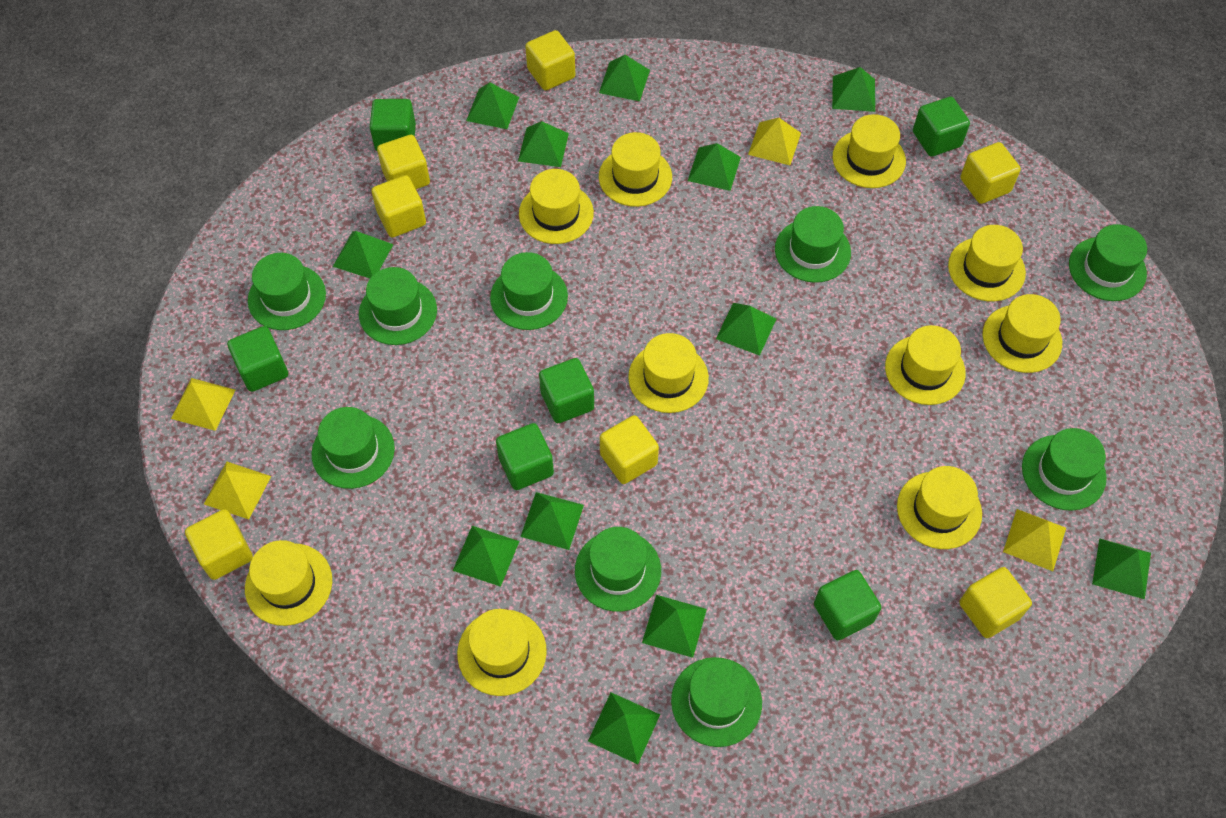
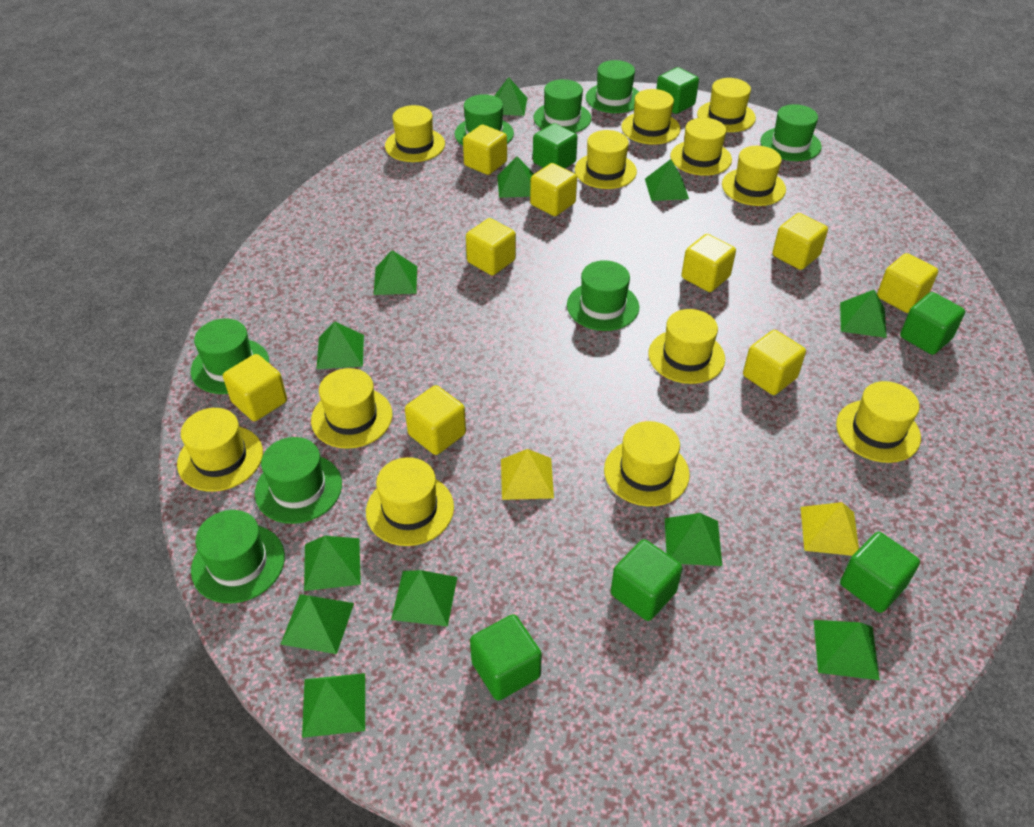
green hat: [248,253,326,330] [311,407,395,489] [359,267,437,345] [490,252,568,330] [575,527,661,612] [671,657,762,747] [775,206,851,283] [1022,428,1107,511] [1069,224,1147,301] = 9 -> [191,319,269,394] [191,510,285,603] [255,437,342,524] [455,94,514,145] [533,79,592,133] [567,260,639,331] [586,60,639,113] [760,104,822,161] = 8
yellow cube: [185,509,253,580] [371,175,426,238] [377,135,430,189] [525,30,575,90] [600,415,659,484] [959,567,1032,638] [960,142,1021,204] = 7 -> [223,354,287,421] [405,385,466,455] [463,124,507,175] [466,218,516,275] [530,163,577,216] [681,234,736,292] [743,330,806,395] [772,213,828,270] [877,253,938,313] = 9
yellow hat: [245,540,332,626] [457,609,547,696] [519,169,594,244] [599,132,672,207] [628,333,709,413] [833,114,906,188] [885,325,966,405] [897,466,982,549] [948,225,1026,302] [982,294,1062,373] = 10 -> [177,408,263,492] [311,368,392,449] [366,457,454,546] [385,105,445,162] [575,130,637,189] [604,421,690,506] [621,89,681,145] [648,309,725,384] [670,118,732,176] [697,78,756,132] [722,146,786,206] [836,381,921,463] = 12
yellow pyramid: [171,378,235,431] [204,462,271,519] [748,118,801,165] [1003,509,1066,571] = 4 -> [501,449,554,500] [801,502,859,556] = 2

